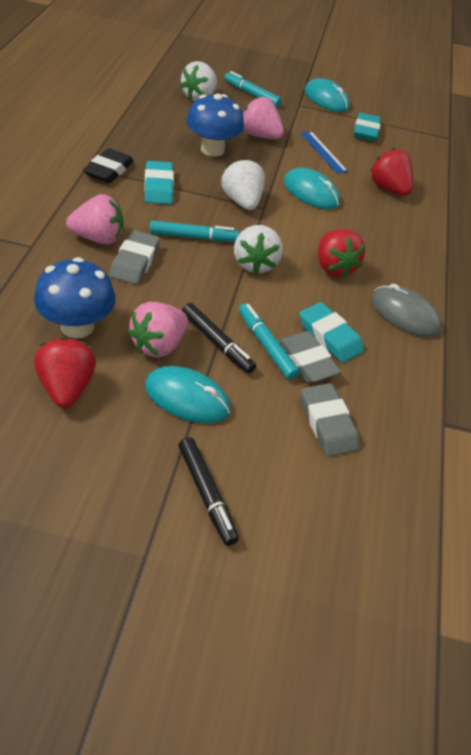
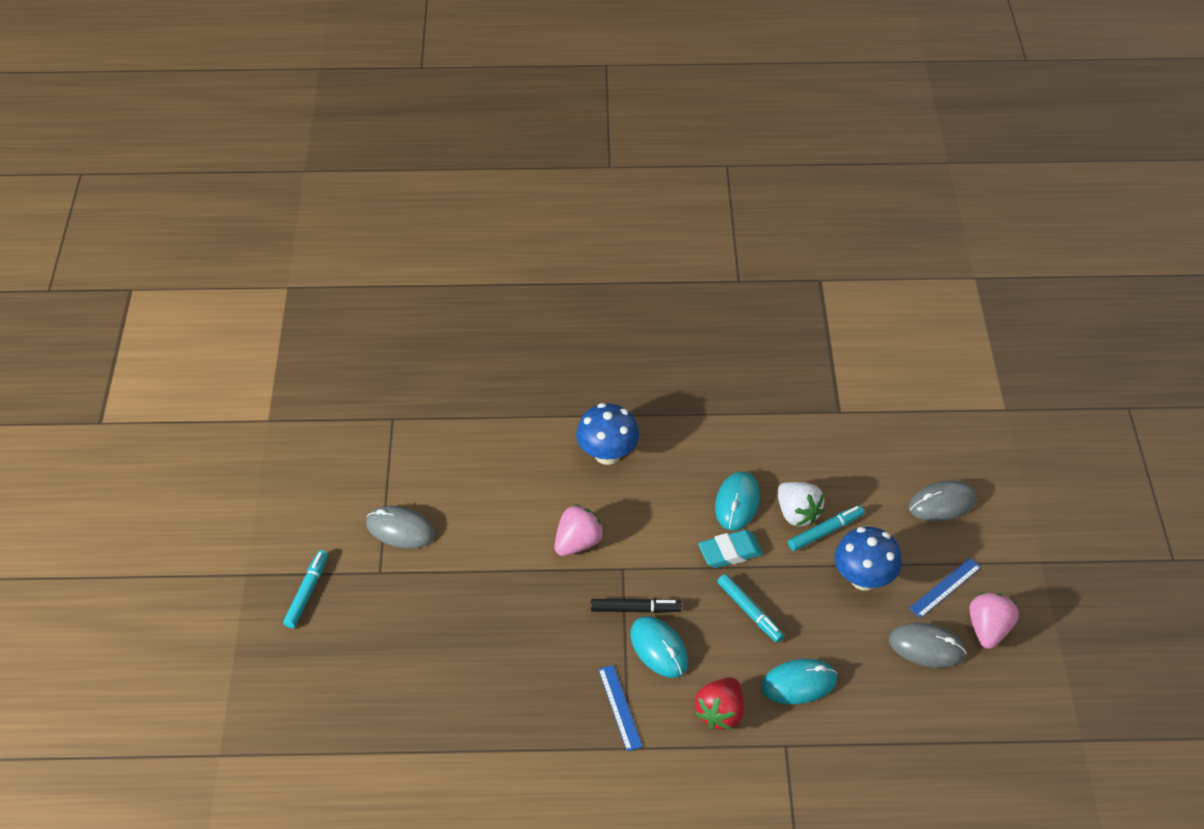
black eraser: [83,148,134,183] = 1 -> none = 0
black marker: [178,437,239,546] [182,303,256,374] = 2 -> [591,599,681,613] = 1
blue ruler: [301,131,348,174] = 1 -> [598,665,643,751] [909,558,981,618] = 2
grey eraser: [110,230,160,285] [277,331,341,383] [301,383,359,457] = 3 -> none = 0
grey mouse: [371,284,442,337] = 1 -> [366,506,435,548] [889,622,967,668] [909,480,977,522] = 3
pink strawberry: [66,194,123,245] [128,302,188,357] [243,96,284,139] = 3 -> [554,504,604,556] [969,593,1019,649] = 2
red strawberry: [34,337,96,408] [318,229,366,278] [370,148,413,196] = 3 -> [695,677,744,730] = 1
turquoise eraser: [144,161,174,204] [299,302,364,363] [353,113,381,141] = 3 -> [698,530,763,568] = 1
white strawberry: [180,61,217,101] [221,158,265,210] [234,225,283,274] = 3 -> [777,482,825,527] = 1

